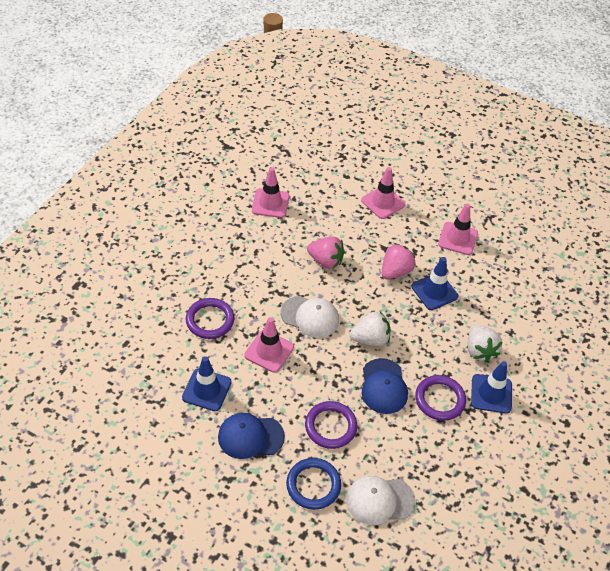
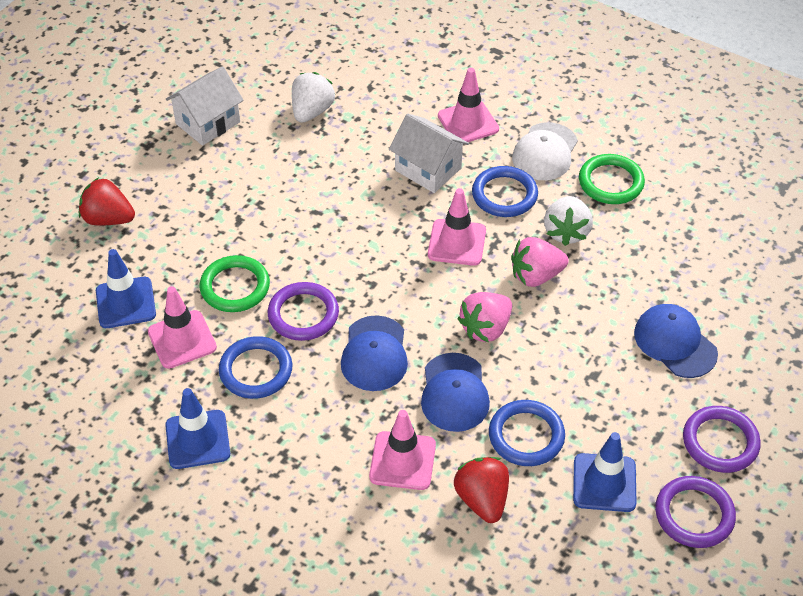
blue cap: [218,413,285,459] [362,358,408,414] = 2 -> [341,315,408,391] [421,353,490,432] [634,304,718,378] = 3
blue ring: [286,458,341,510] = 1 -> [219,336,292,399] [472,166,538,217] [489,400,565,466] = 3
green ring: none = 0 -> [200,255,270,312] [579,154,645,204] = 2
red strawberry: none = 0 -> [79,177,135,225] [454,457,509,523] = 2
white cap: [281,296,339,338] [346,476,415,525] = 2 -> [512,122,578,180] = 1
white house: none = 0 -> [166,66,244,146] [389,113,469,193] = 2

